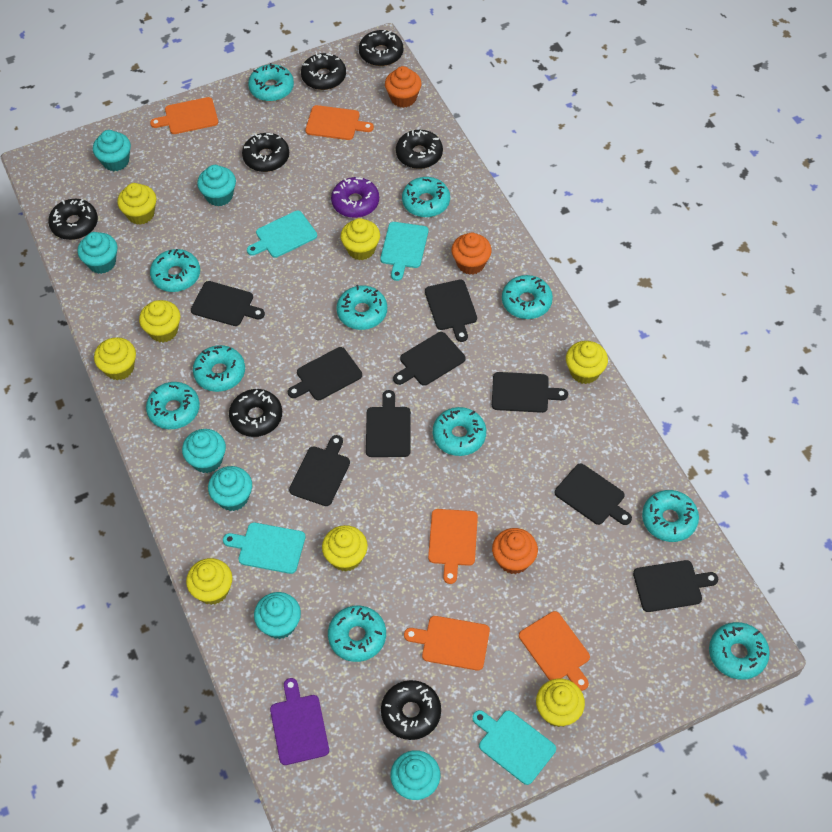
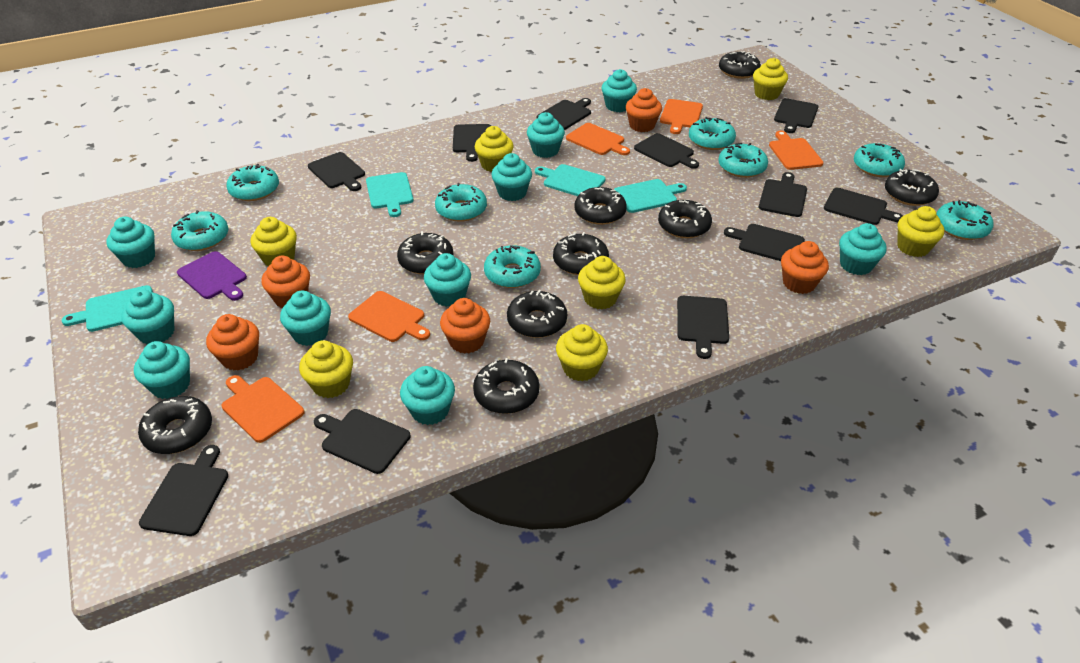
black cutting board: [191,281,265,326] [288,347,362,400] [289,435,350,506] [366,390,411,457] [393,332,466,386] [425,280,477,342] [492,372,568,413] [555,463,632,525] [633,560,718,612] = 9 -> [139,445,228,536] [308,152,365,191] [314,409,411,474] [453,124,491,162] [537,98,591,130] [634,133,699,169] [677,296,729,359] [724,224,805,261] [759,172,807,217] [774,98,818,133] [824,188,903,225] = 11
black donut: [48,199,98,240] [229,389,282,437] [242,133,289,172] [301,53,346,90] [359,30,403,66] [381,680,441,740] [396,130,443,169] = 7 -> [138,396,212,454] [397,231,454,274] [473,358,539,414] [507,290,567,338] [553,232,609,275] [574,187,627,225] [658,200,712,238] [719,51,761,79] [885,169,939,206] = 9
orange cupcake: [385,66,422,108] [452,233,492,275] [492,528,538,574] = 3 -> [206,314,259,371] [261,256,310,308] [440,298,490,354] [626,88,662,132] [781,241,829,294] = 5
purple donut: [331,177,379,218] = 1 -> none = 0
turquoise cupcake: [77,232,117,274] [93,130,131,171] [182,429,226,473] [197,165,236,206] [208,466,252,511] [254,592,301,639] [390,750,440,800] = 7 -> [106,217,155,268] [121,290,174,344] [134,341,190,399] [280,290,331,346] [400,366,455,425] [424,253,471,307] [491,153,532,201] [527,112,565,158] [602,69,637,112] [839,223,887,275] = 10
turquoise donut: [146,382,200,429] [150,249,200,292] [193,345,245,392] [248,63,294,101] [328,605,386,662] [336,285,387,330] [402,177,450,217] [433,407,486,456] [502,275,553,319] [642,490,699,542] [709,622,770,680] = 11 -> [171,210,228,251] [226,164,279,201] [435,183,487,222] [484,245,541,288] [689,117,736,150] [719,143,768,178] [854,143,905,177] [937,200,994,240] = 8
yellow cupcake: [94,337,136,380] [117,183,156,225] [139,300,180,343] [186,558,233,605] [322,525,368,572] [341,218,380,260] [536,679,585,727] [566,341,608,384] = 8 -> [250,217,297,266] [299,340,353,398] [475,126,514,172] [556,324,608,381] [578,256,626,309] [753,58,788,100] [897,206,944,257] = 7

